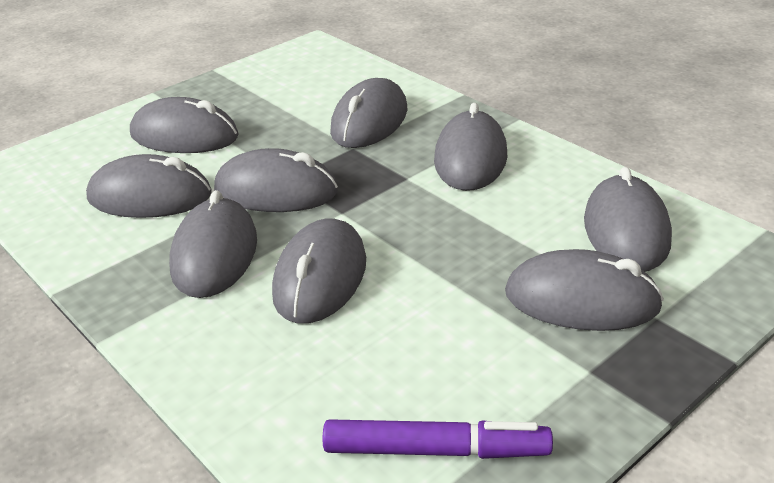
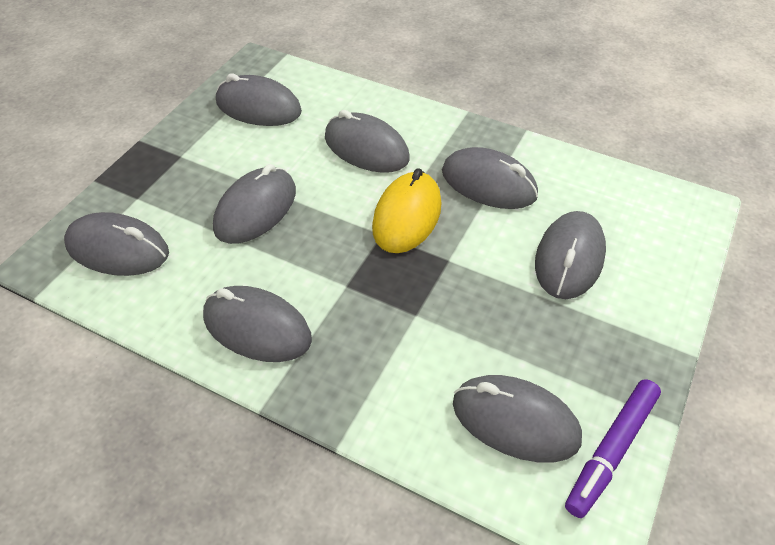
grey mouse: [86,154,212,218] [130,97,239,153] [169,190,257,298] [214,148,338,212] [272,218,366,324] [330,78,407,148] [434,103,507,191] [505,249,664,331] [584,167,672,272] = 9 -> [64,212,169,276] [203,286,312,362] [213,164,296,244] [216,74,302,126] [325,110,410,173] [442,147,538,209] [453,375,582,463] [535,211,606,299] = 8
yellow mouse: none = 0 -> [372,168,442,253] = 1

